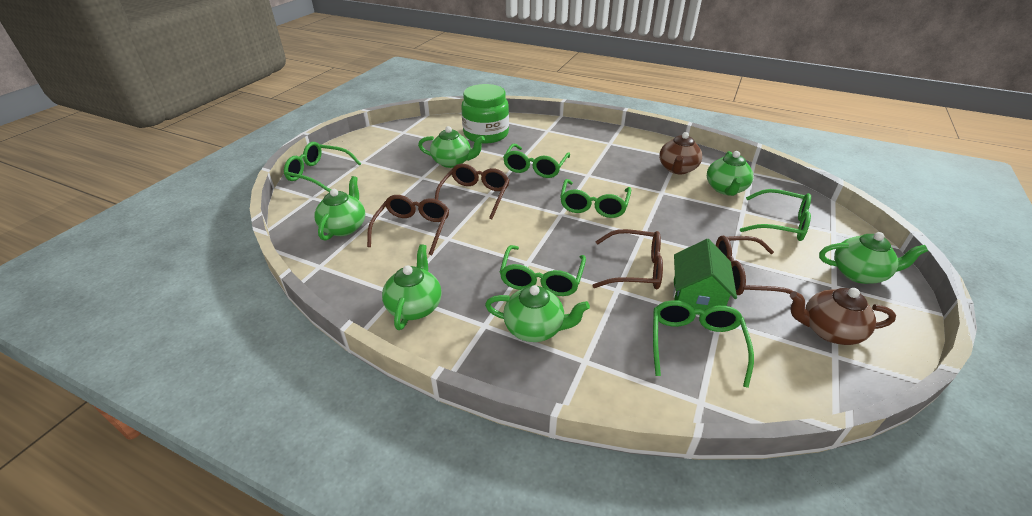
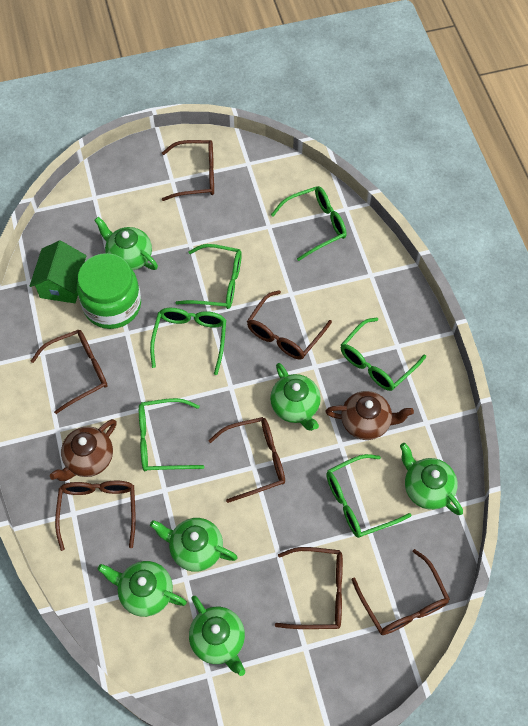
brown glasses: [367,195,449,255] [435,164,509,219] [593,229,663,289] [716,235,794,295] = 4 -> [31,330,108,414] [55,481,136,551] [162,140,214,201] [208,417,285,503] [247,290,332,360] [275,547,343,629] [352,549,450,635] = 7

